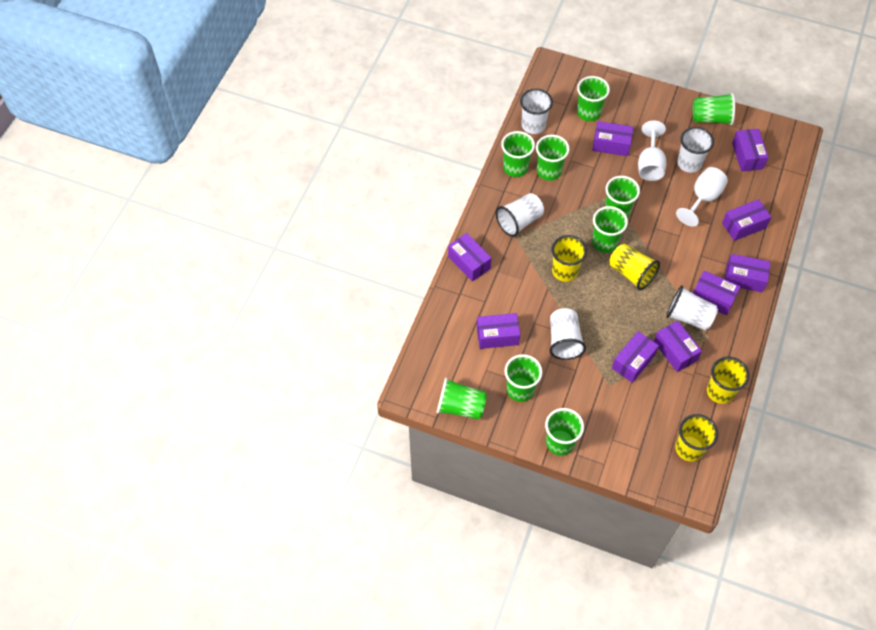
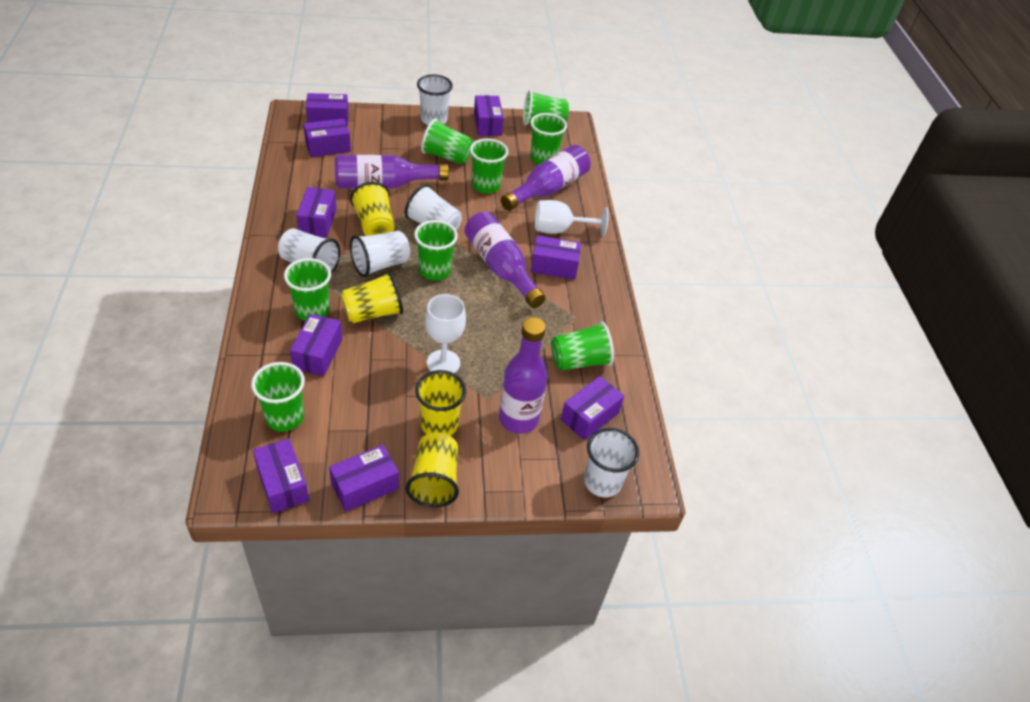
green cup: [437,377,487,419] [501,131,535,177] [505,354,542,402] [536,135,569,181] [545,408,584,456] [577,76,610,121] [592,206,628,253] [605,176,640,218] [693,93,735,125] = 9 -> [251,362,305,432] [284,258,331,321] [414,220,458,280] [421,118,473,165] [470,138,508,194] [523,90,569,126] [530,113,567,165] [551,322,614,371] = 8
purple bottle: none = 0 -> [335,155,449,188] [464,211,546,308] [499,317,548,434] [501,145,590,211] = 4

